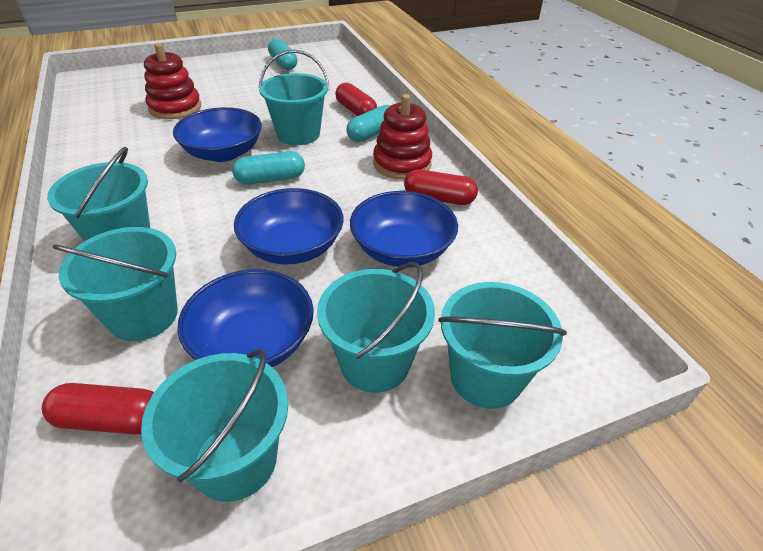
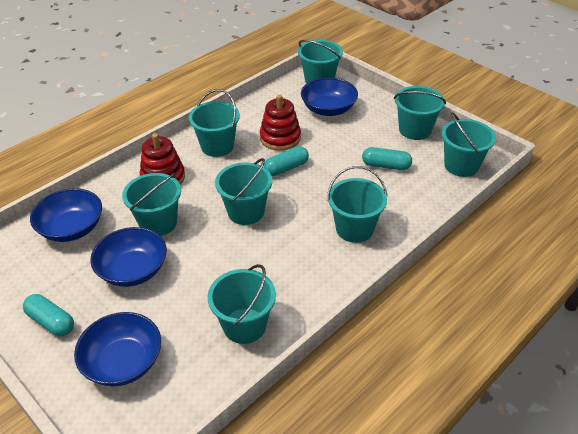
red capsule: [42,383,154,435] [335,83,377,116] [404,169,478,205] = 3 -> none = 0
turquoise bucket: [47,147,150,241] [53,227,178,341] [141,349,288,502] [259,50,329,145] [317,262,435,393] [438,282,567,409] = 6 -> [122,173,181,236] [189,89,240,157] [207,264,276,344] [215,158,272,225] [298,40,343,84] [327,166,388,243] [394,86,446,140] [442,112,496,177] = 8

